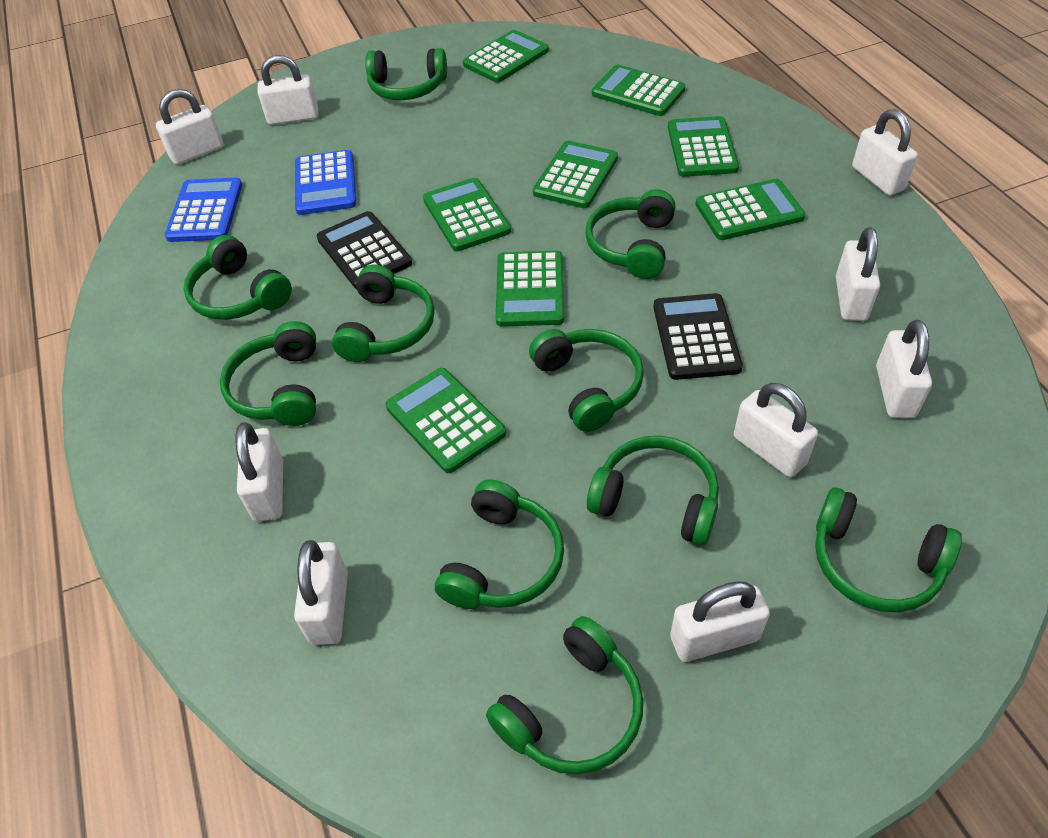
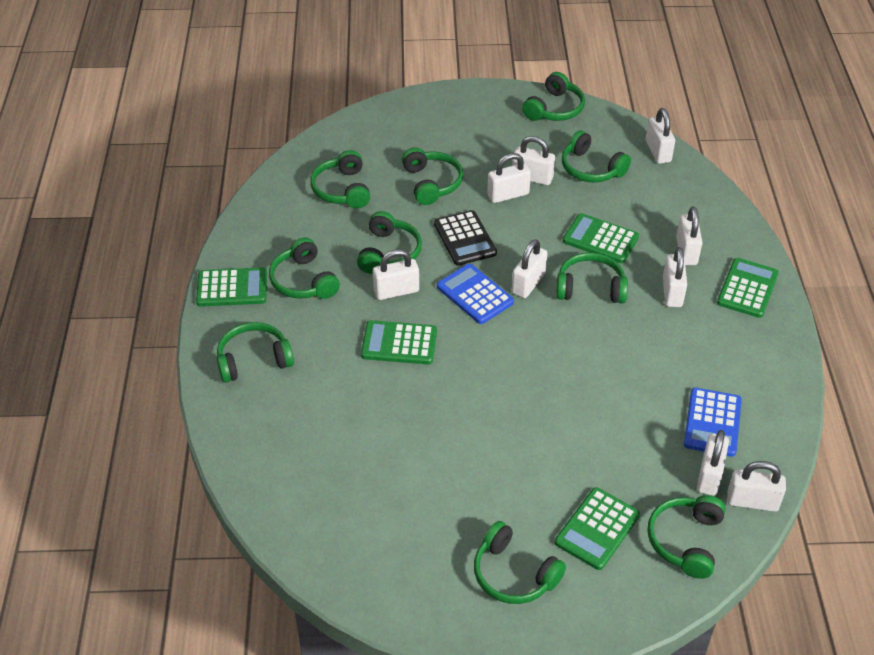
black calculator: [317,211,412,289] [654,293,743,380] = 2 -> [434,210,497,266] = 1
green calculator: [386,368,506,473] [423,178,511,251] [463,30,549,83] [496,250,565,327] [533,141,618,208] [592,65,685,116] [668,116,739,177] [695,179,806,240] = 8 -> [196,267,267,307] [361,320,437,365] [555,487,640,570] [563,213,639,263] [717,258,779,318] = 5

